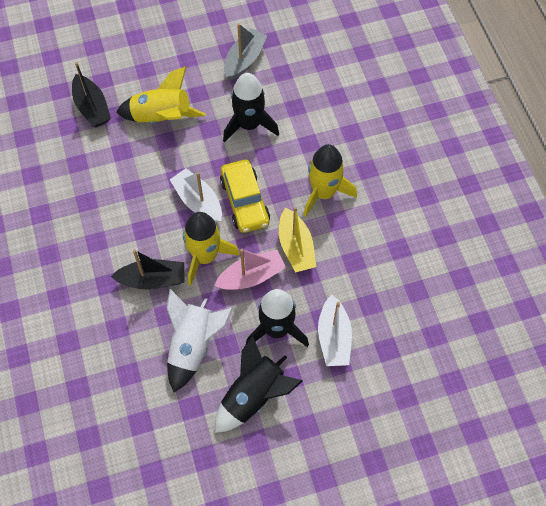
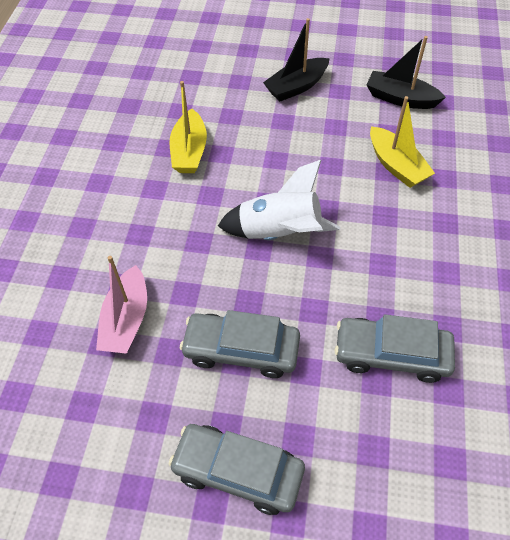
black rocket: [215,335,302,433] [223,73,279,142] [246,289,309,347] = 3 -> none = 0
grey boat: [224,23,267,80] = 1 -> none = 0
grey car: none = 0 -> [169,424,305,515] [180,310,300,378] [335,314,455,383] = 3
white boat: [170,168,222,223] [318,295,352,366] = 2 -> none = 0
yellow boat: [279,207,316,272] = 1 -> [169,81,207,173] [370,96,435,188] = 2
yellow car: [220,160,270,233] = 1 -> none = 0
yellow rocket: [116,66,206,124] [183,212,240,286] [303,144,357,217] = 3 -> none = 0

